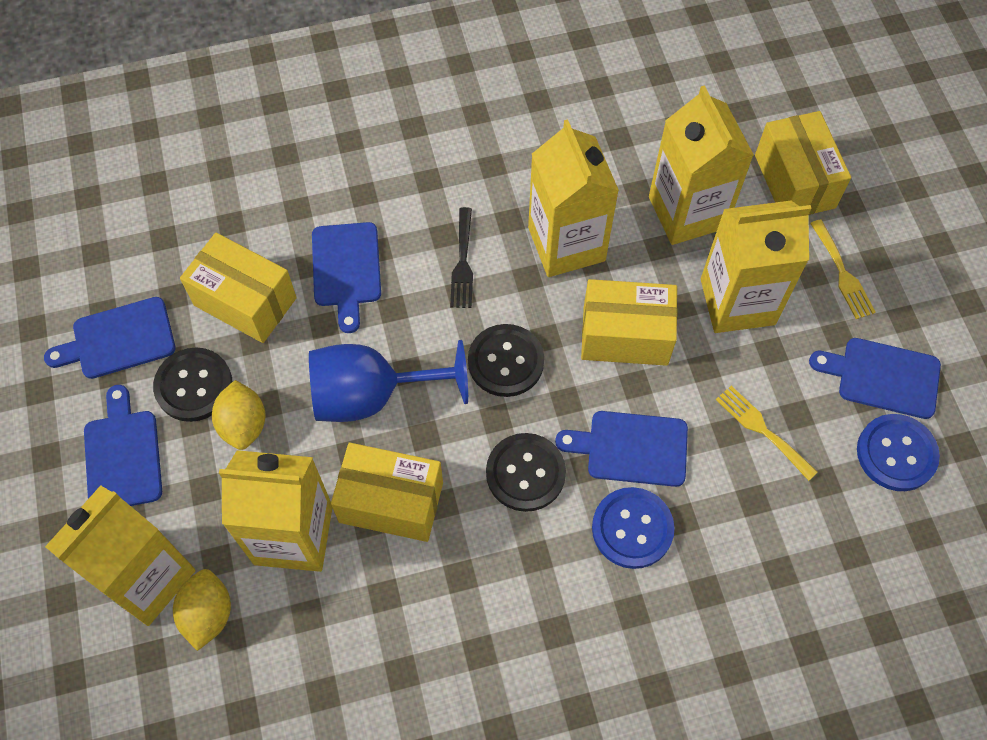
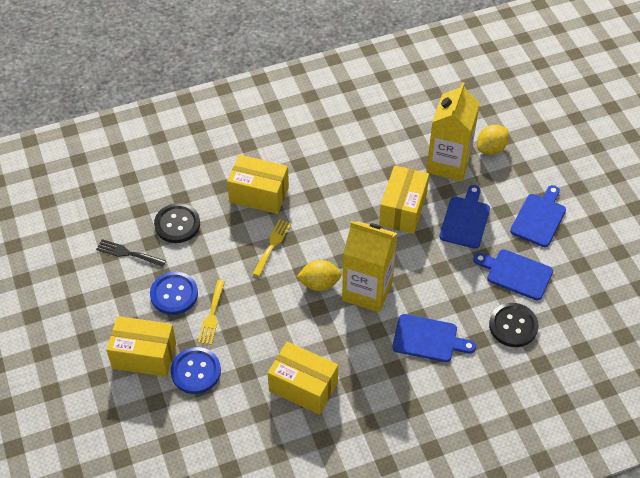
black button: [153,347,232,422] [468,324,544,397] [486,433,566,512] = 3 -> [154,203,200,243] [489,303,539,347] = 2
blue cutting board: [44,297,175,379] [84,385,162,506] [312,222,381,333] [555,411,688,487] [809,338,941,419] = 5 -> [392,314,476,362] [439,185,490,249] [473,249,553,300] [510,185,566,247] = 4
blue goblet: [309,340,468,422] = 1 -> none = 0
yellow carton: [45,485,196,626] [219,450,332,572] [528,119,619,277] [649,85,754,245] [701,201,812,333] = 5 -> [342,221,398,312] [426,82,480,181] = 2

